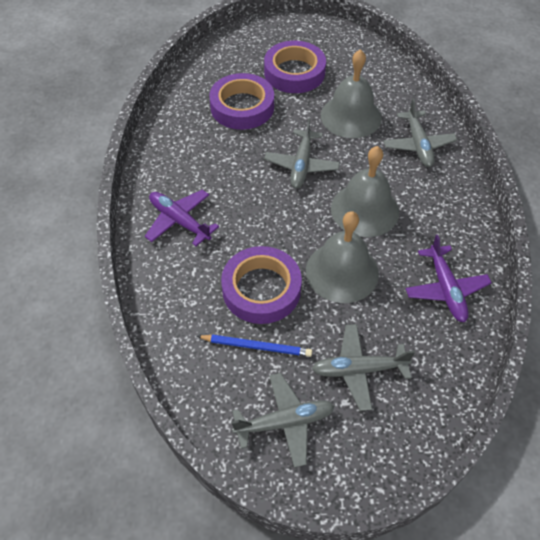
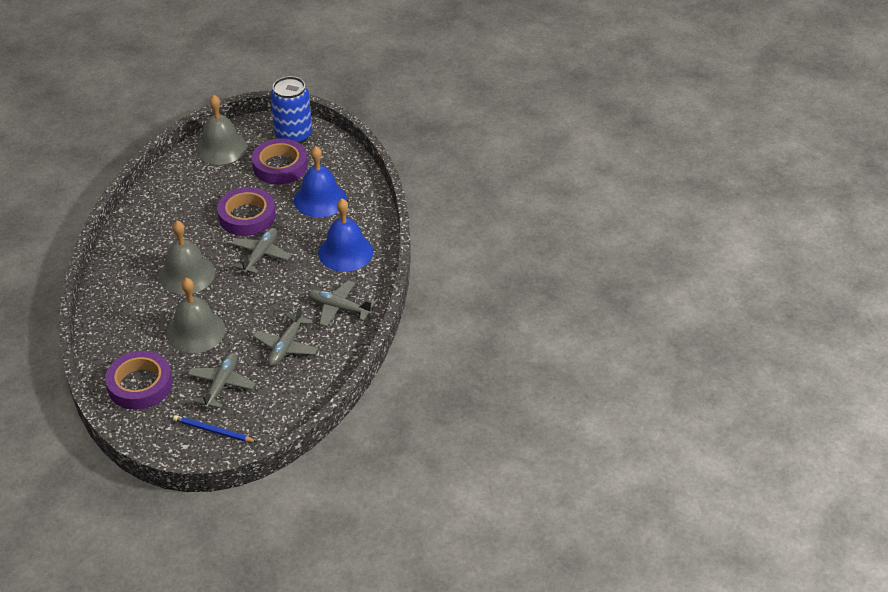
blue bell: none = 0 -> [294,146,347,217] [318,199,373,272] = 2
blue can: none = 0 -> [270,76,312,144] = 1
purple plane: [145,189,219,246] [405,235,492,323] = 2 -> none = 0

